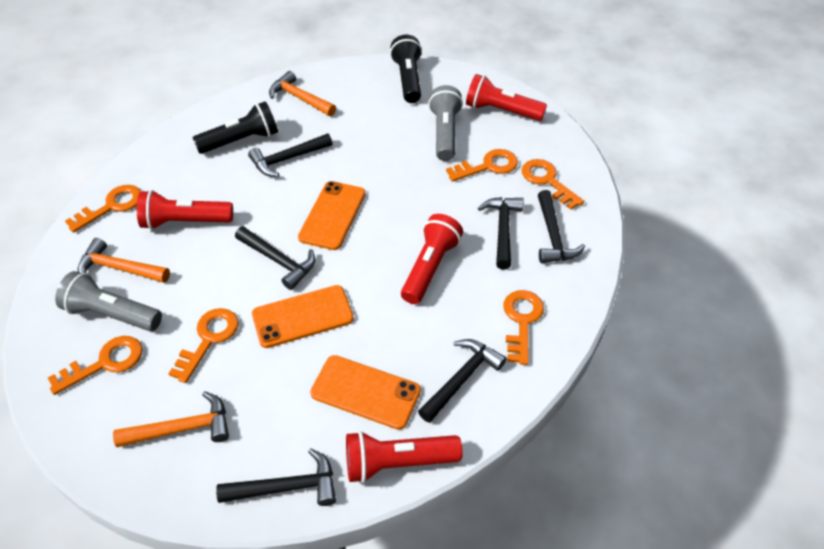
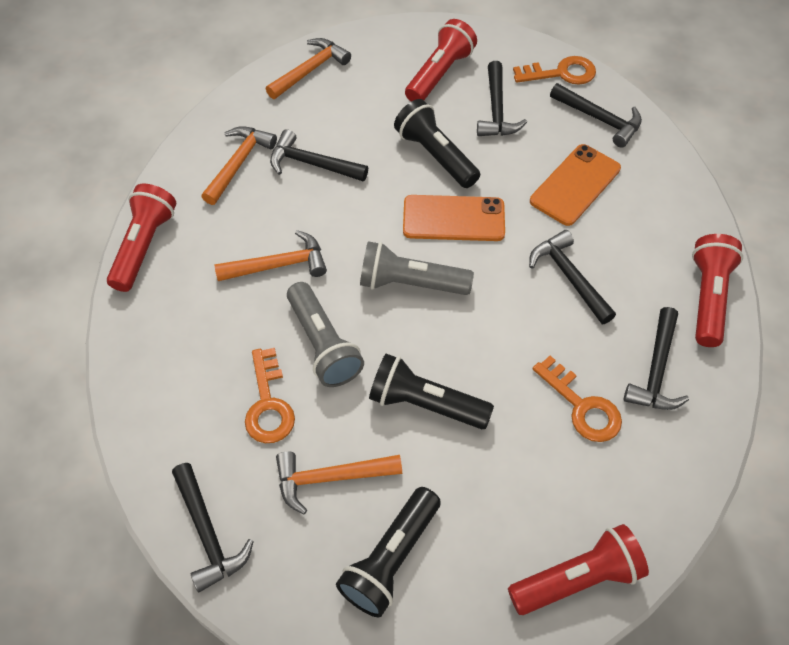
black flashlight: [193,101,278,154] [390,35,422,103] = 2 -> [336,487,441,617] [369,354,494,429] [394,99,480,188] = 3
orange hammer: [77,238,170,283] [113,391,229,447] [269,71,336,116] = 3 -> [201,126,277,205] [214,230,327,281] [266,38,351,99] [276,451,402,514] = 4
orange key: [48,336,143,395] [65,185,141,233] [168,308,239,383] [446,149,518,182] [503,290,544,365] [522,159,584,209] = 6 -> [245,348,295,443] [513,56,596,85] [532,356,622,442] = 3
orange phone: [252,285,354,348] [298,181,366,250] [310,355,421,430] = 3 -> [403,195,505,241] [530,144,621,226] = 2

